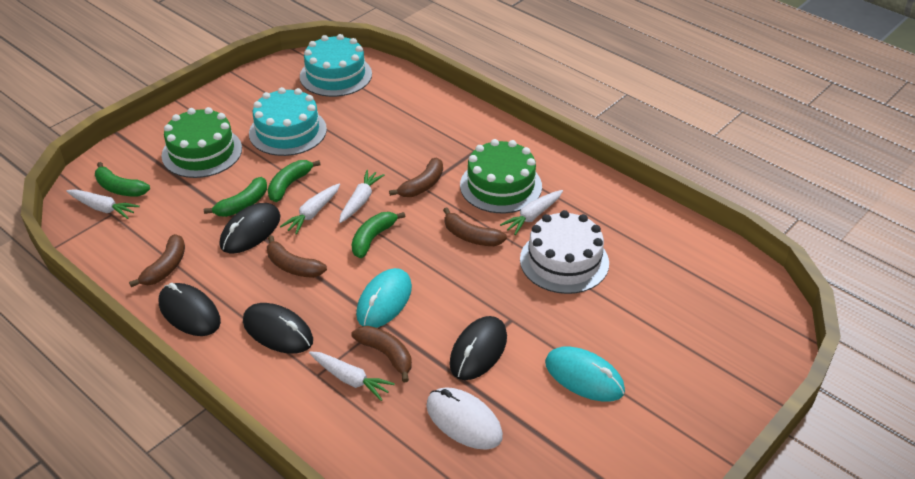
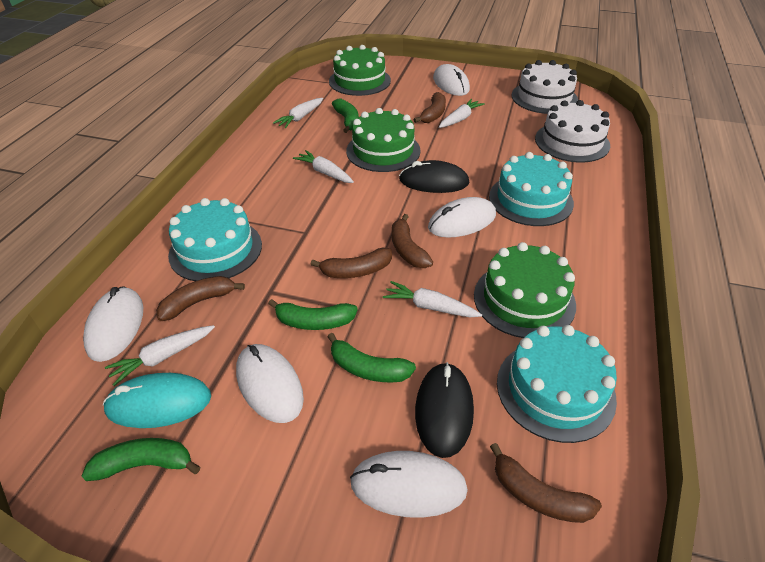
black mouse: [159,283,221,336] [220,203,281,253] [243,303,313,354] [449,316,507,380] = 4 -> [399,160,469,193] [415,362,474,458] = 2
green cake: [161,107,242,178] [460,139,542,213] = 2 -> [329,45,391,96] [346,108,421,172] [474,242,576,338] = 3
turquoise cake: [249,87,327,156] [300,34,372,97] = 2 -> [168,198,262,281] [489,152,574,226] [497,325,617,443] = 3
turquoise mouse: [356,268,412,328] [545,347,625,402] = 2 -> [103,373,211,428] = 1
white cake: [520,210,609,294] = 1 -> [512,60,578,114] [535,100,610,162] = 2
white mouse: [426,387,503,450] = 1 -> [83,286,143,362] [236,344,304,423] [350,451,468,518] [428,197,496,238] [433,64,470,96] = 5

